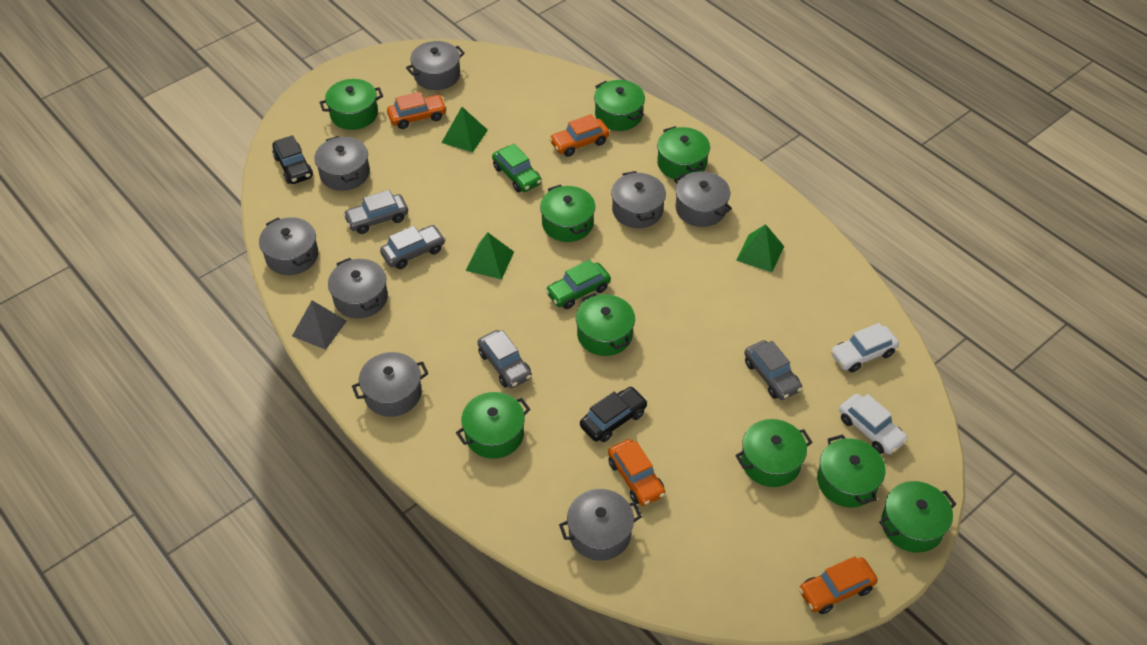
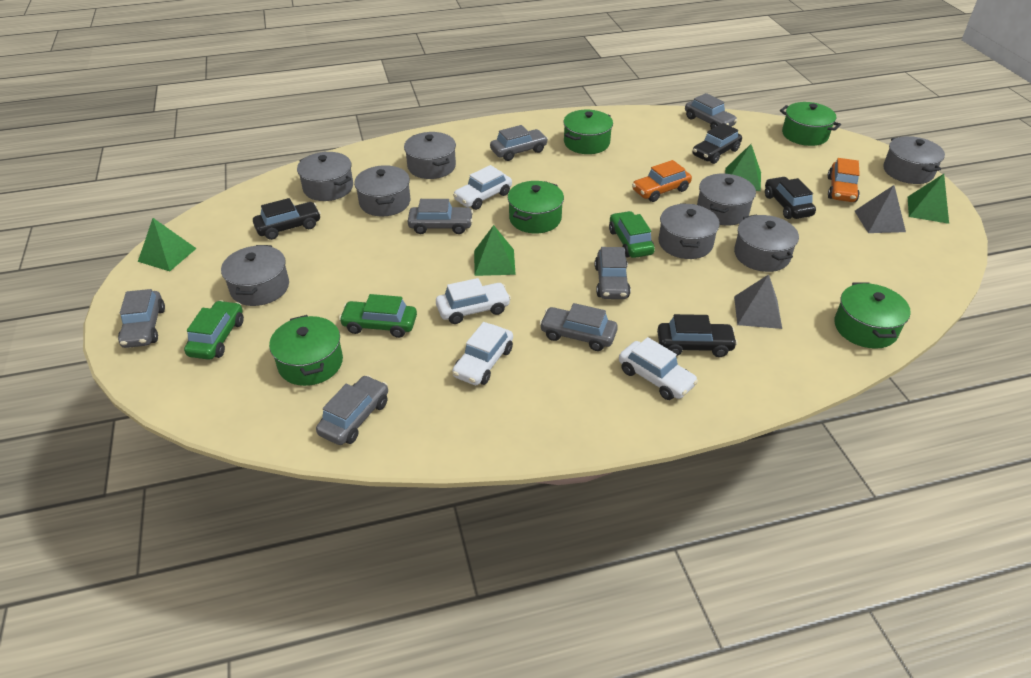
black car: [272,135,313,184] [580,387,648,442] = 2 -> [253,198,321,240] [657,314,738,357] [692,123,742,164] [765,177,816,219] = 4
green car: [492,144,542,192] [545,260,611,309] = 2 -> [184,300,244,360] [339,294,417,338] [609,211,655,258] = 3
green pot: [319,79,383,130] [456,392,530,459] [540,184,595,242] [576,293,635,356] [594,80,645,131] [657,126,710,180] [735,419,812,487] [817,434,886,507] [879,481,956,553] = 9 -> [269,315,343,386] [508,181,564,233] [563,110,613,154] [780,102,841,146] [835,282,911,349] = 5
green pyramid: [441,107,488,152] [466,232,514,280] [736,224,784,272] = 3 -> [138,218,197,271] [474,225,516,276] [725,144,761,191] [908,174,949,224] = 4
grey car: [343,190,408,234] [380,225,445,269] [477,330,532,388] [744,340,803,400] = 4 -> [118,289,165,348] [316,375,388,445] [408,199,473,234] [490,125,548,161] [539,303,618,351] [595,247,631,299] [685,93,737,129] = 7
grey pyramid: [292,300,347,350] = 1 -> [734,274,782,329] [855,185,906,233] = 2
orange car: [387,92,447,129] [549,114,610,157] [608,439,665,506] [799,556,878,614] = 4 -> [632,160,692,202] [828,158,860,202] = 2
white car: [831,323,899,373] [839,394,908,454] = 2 -> [436,278,511,324] [452,322,513,385] [453,165,512,210] [619,337,698,400] = 4

